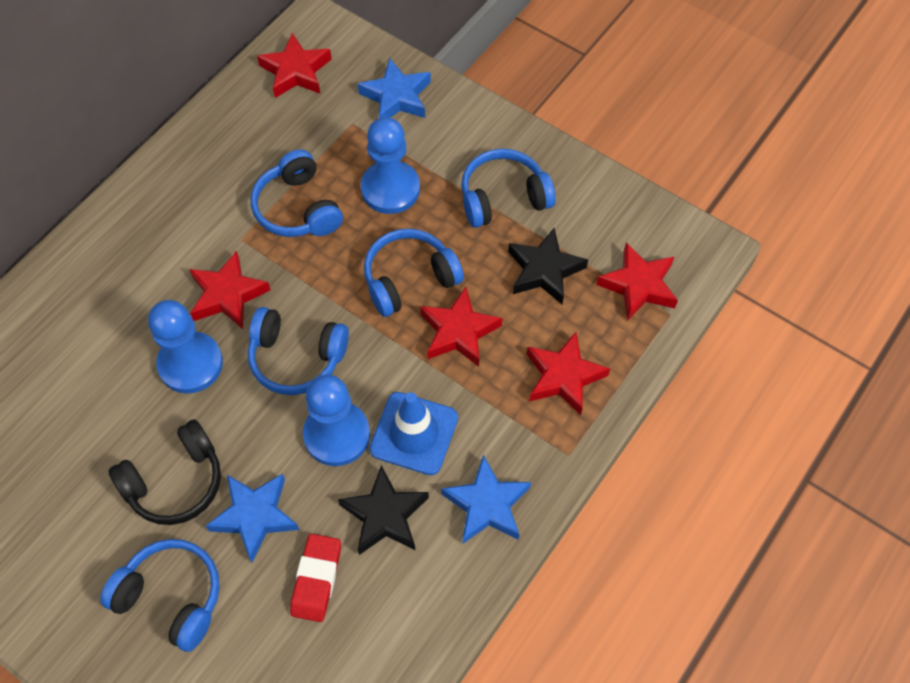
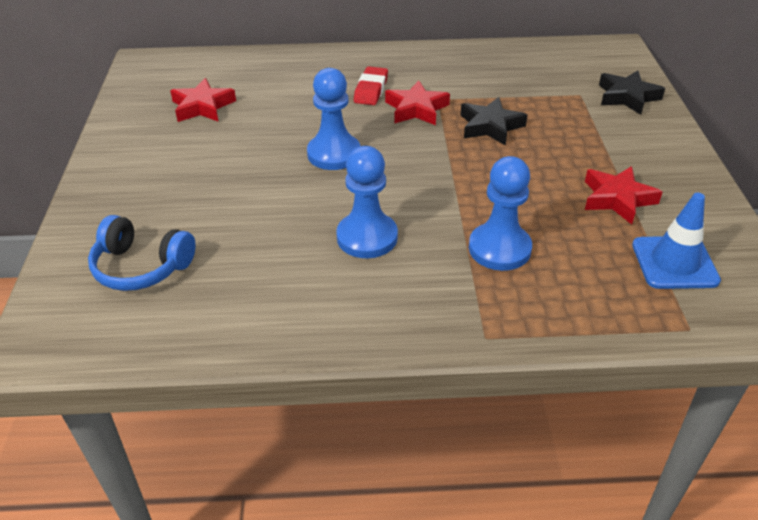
black headphones: [108,419,221,525] = 1 -> none = 0
blue headphones: [100,539,220,652] [248,307,349,395] [251,149,343,237] [364,229,464,317] [461,149,556,228] = 5 -> [88,215,196,291] = 1
blue star: [206,474,300,562] [358,58,431,118] [441,455,531,543] = 3 -> none = 0
red star: [189,251,271,329] [257,33,332,98] [420,287,503,367] [527,332,610,415] [596,243,678,321] = 5 -> [170,78,236,122] [385,80,450,125] [585,166,662,225] = 3

